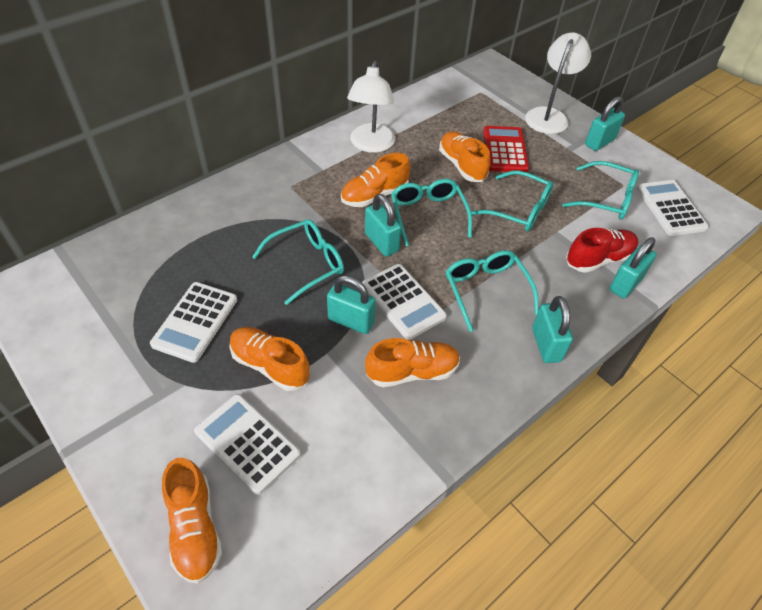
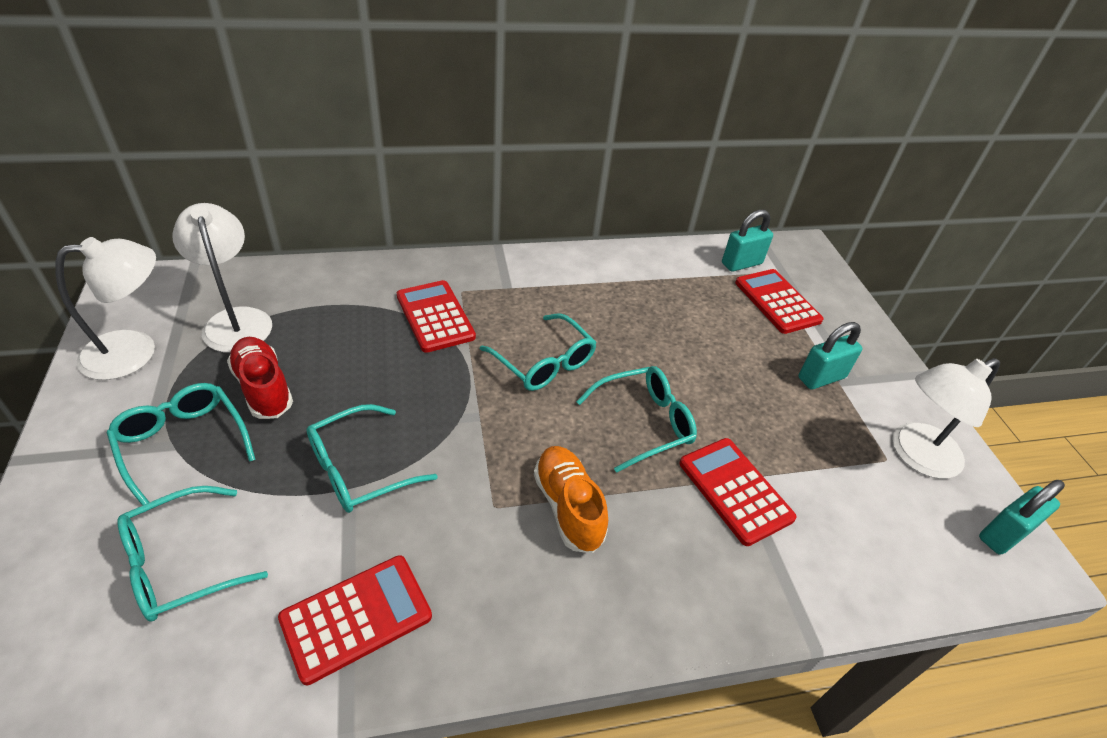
orange shoe: [162,458,222,584] [229,327,310,391] [341,153,410,207] [365,338,460,387] [439,131,490,182] = 5 -> [534,446,608,553] = 1
red calculator: [483,126,529,172] = 1 -> [278,555,432,685] [397,280,476,353] [679,438,797,546] [735,269,824,334] = 4
turquoise padlock: [327,275,376,334] [365,194,401,257] [532,296,573,363] [585,96,625,151] [609,237,656,298] = 5 -> [722,210,773,272] [798,322,862,390] [979,480,1065,555] = 3
white calculator: [150,282,237,363] [194,394,301,495] [362,264,447,340] [637,180,709,236] = 4 -> none = 0
white lamp: [347,61,395,153] [525,33,591,134] = 2 -> [55,237,156,380] [172,203,272,353] [892,358,1000,479] = 3

